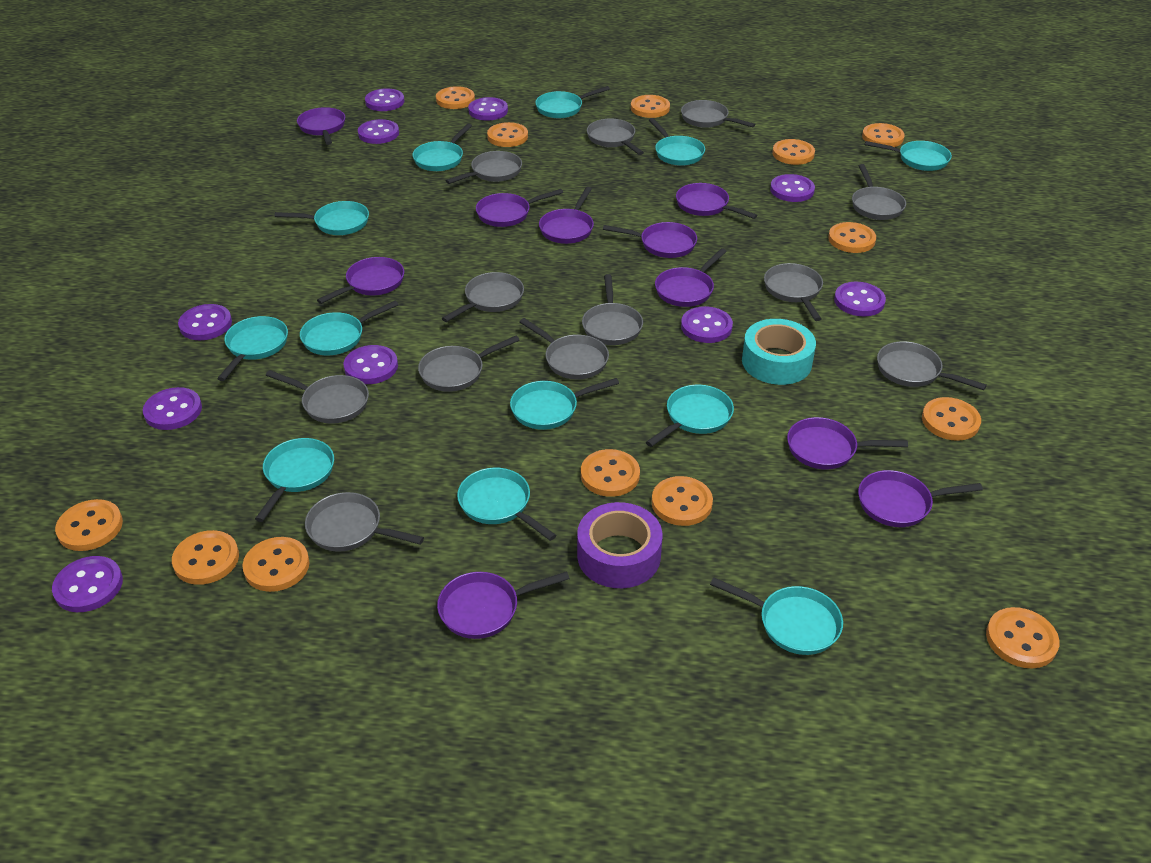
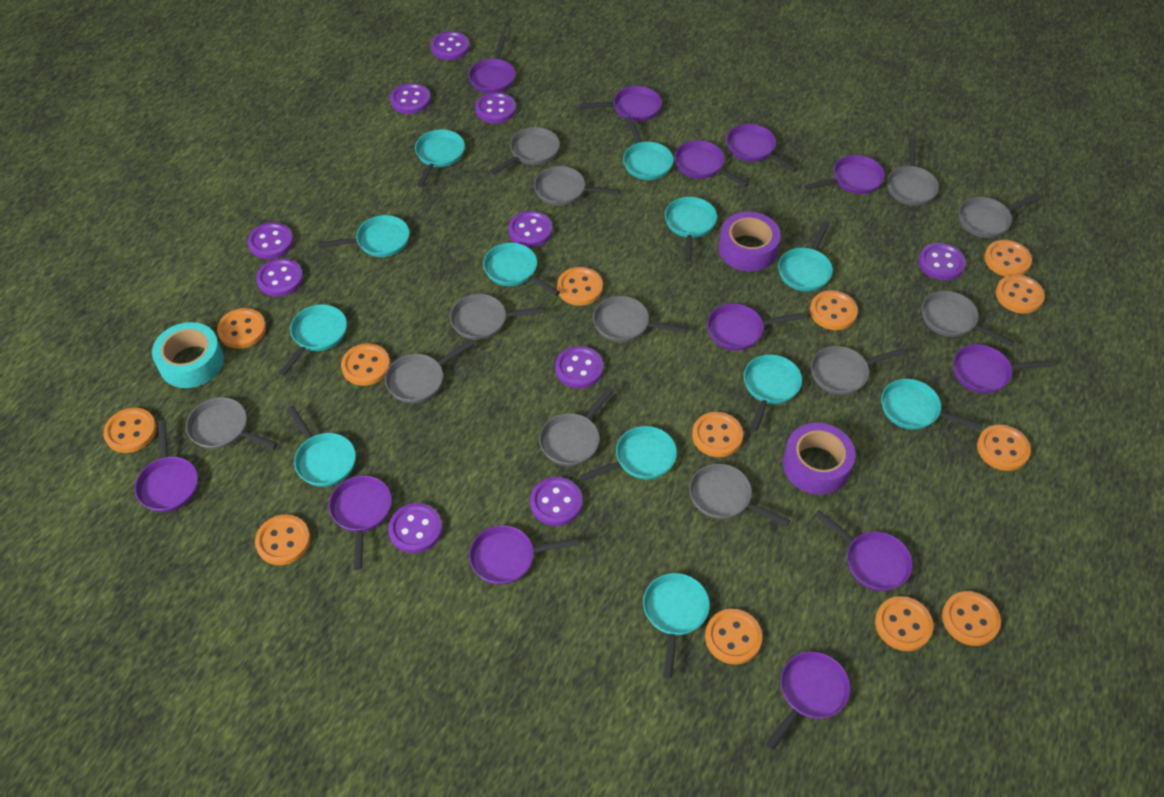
purple pan: [297,107,345,145] [317,257,404,304] [437,571,570,639] [476,189,563,227] [539,187,594,244] [603,222,697,258] [655,248,727,307] [676,183,758,219] [787,417,908,469] [858,470,983,527] = 10 -> [135,420,198,512] [329,476,392,570] [468,35,515,93] [469,525,579,585] [580,86,662,122] [674,140,749,187] [707,304,803,350] [726,124,798,172] [766,652,850,750] [805,155,885,194] [815,510,913,591] [953,344,1054,393] = 12
purple tape: [577,502,662,588] = 1 -> [719,212,781,272] [783,423,855,495] = 2

